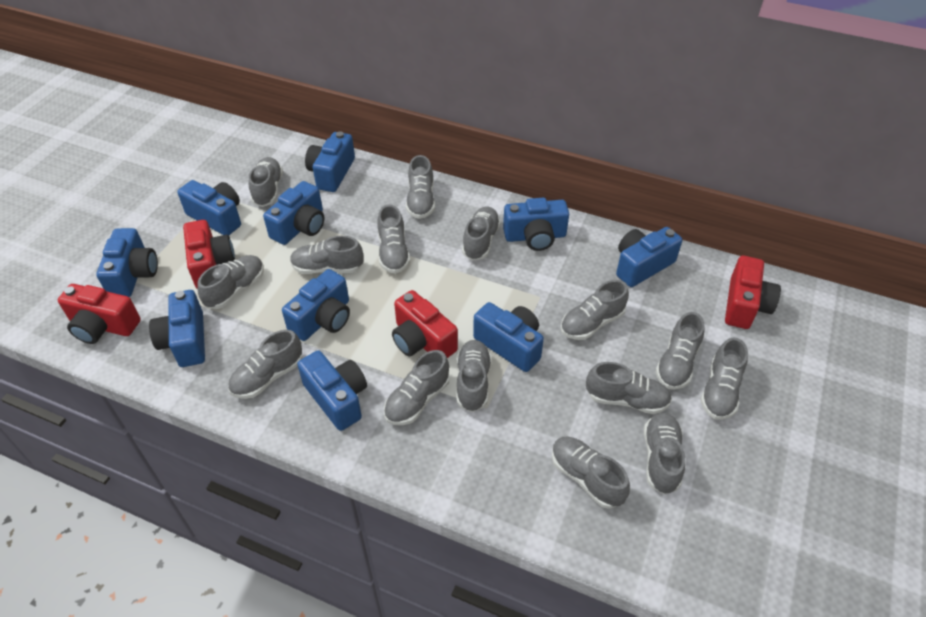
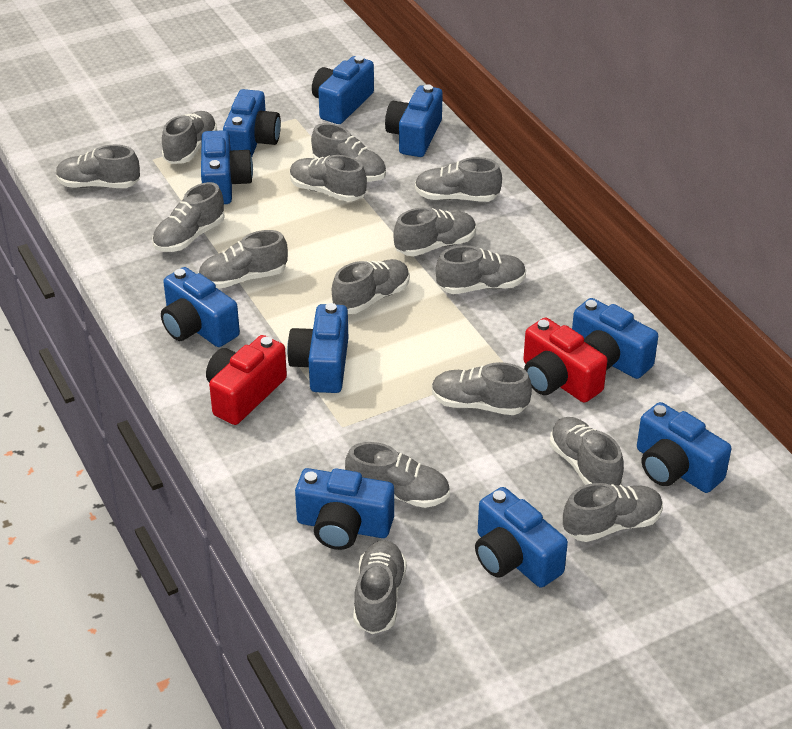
red camera: [58,284,141,344] [183,220,235,288] [392,290,458,358] [725,256,781,329] = 4 -> [206,335,287,425] [523,318,607,403] = 2

